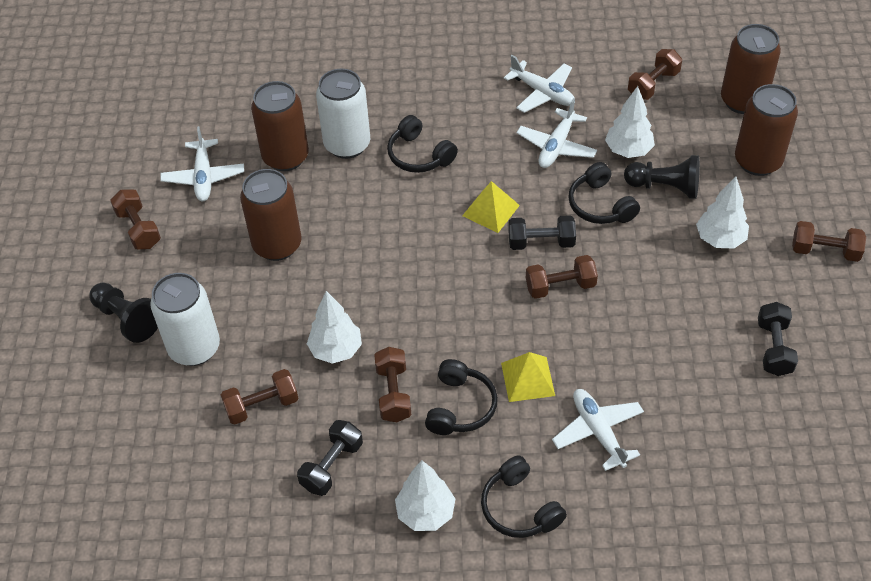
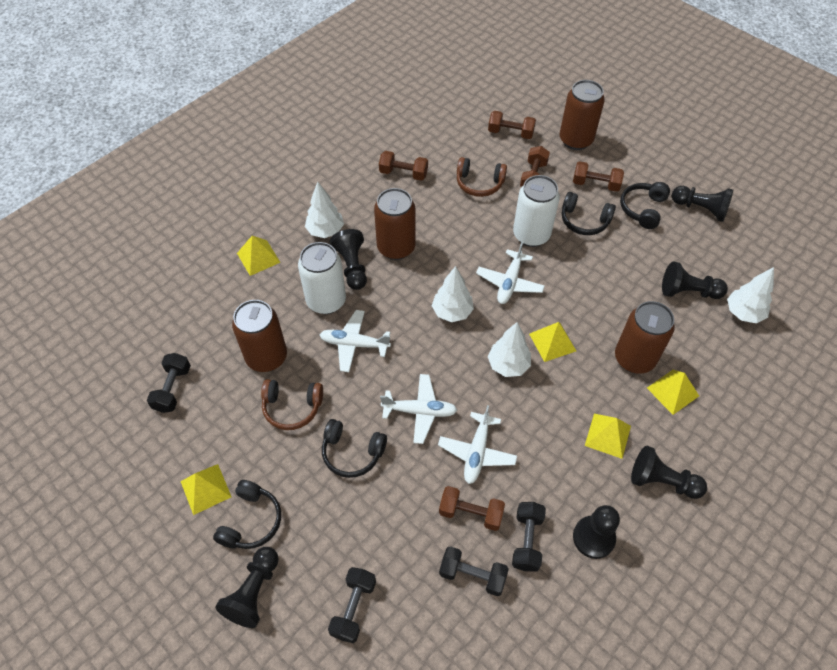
black dumbbell: [297,420,363,496] [508,215,576,250] [758,302,798,376] = 3 -> [147,353,191,413] [328,567,376,643] [439,546,509,596] [512,502,546,571] = 4
black pawn: [90,283,158,343] [624,155,700,199] = 2 -> [215,547,279,628] [330,229,367,290] [573,505,620,559] [631,446,707,499] [662,261,728,299] [672,186,733,222] = 6
brown dumbbell: [110,189,161,249] [221,369,298,425] [374,347,411,422] [526,255,598,299] [628,49,682,100] [792,221,866,262] = 6 -> [379,151,428,181] [439,486,505,531] [488,111,536,139] [520,146,550,187] [573,161,624,192] = 5
brown headphones: none = 0 -> [261,379,323,430] [457,157,507,197] = 2
yellow pyramid: [462,181,520,233] [501,352,555,402] = 2 -> [180,464,231,515] [237,236,281,276] [529,322,576,362] [585,414,631,459] [647,370,699,415] = 5

